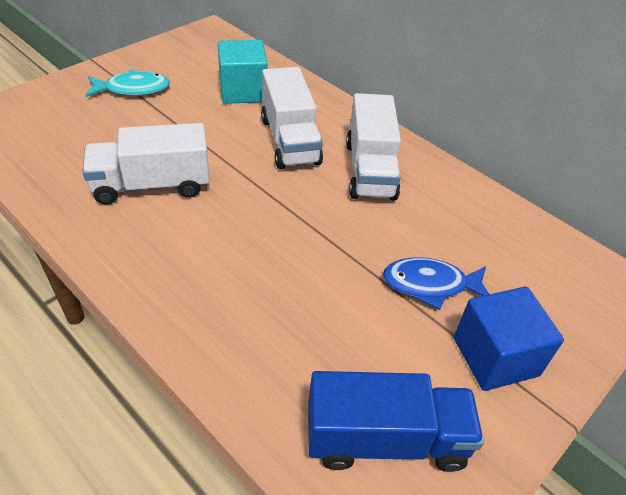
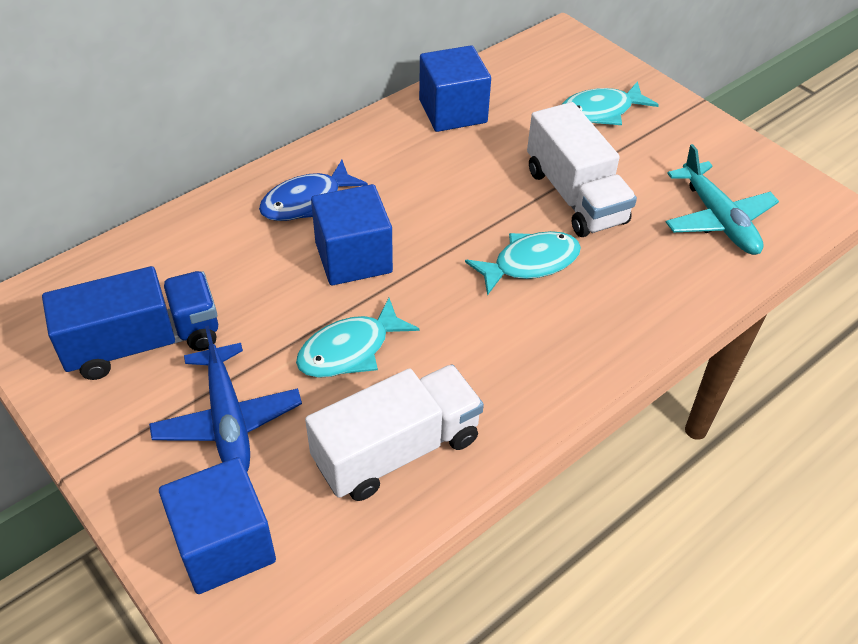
blue cube: [453,286,564,391] = 1 -> [159,457,276,594] [311,184,393,285] [419,45,491,132] = 3
blue plane: none = 0 -> [149,326,302,471] = 1
turquoise cube: [218,40,268,104] = 1 -> none = 0
turquoise fish: [85,69,170,97] = 1 -> [296,298,419,378] [465,231,581,296] [561,81,659,125] = 3
turquoise plane: none = 0 -> [666,144,779,255] = 1
white truck: [82,123,210,205] [261,67,323,169] [346,93,401,200] = 3 -> [305,364,484,501] [527,102,637,237] = 2

